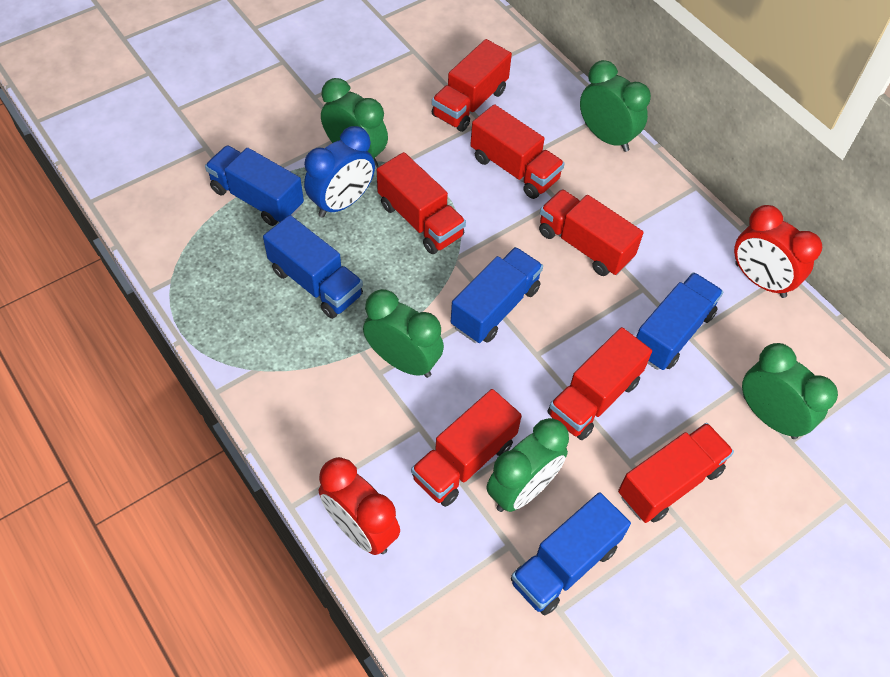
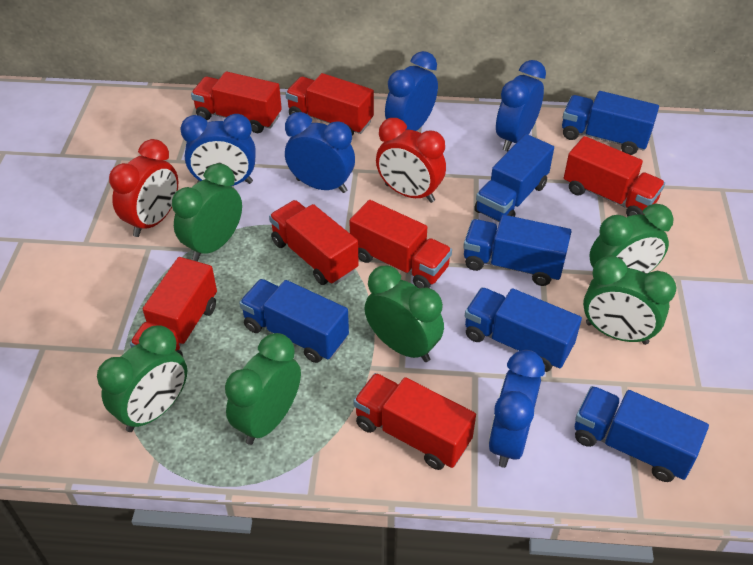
blue clock: [304,126,375,218] = 1 -> [180,114,256,186] [285,112,355,193] [385,51,438,131] [488,350,545,468] [496,60,546,151] = 5
blue truck: [205,145,304,226] [263,215,363,319] [451,247,543,343] [511,492,631,616] [636,272,723,370] = 5 -> [239,279,349,363] [463,215,572,286] [465,287,582,372] [474,134,554,222] [562,91,659,155] [575,386,709,482] = 6
green clock: [321,78,388,168] [363,289,444,378] [486,418,569,512] [580,60,651,152] [742,343,838,439] = 5 -> [97,325,187,432] [172,163,242,261] [225,333,301,445] [364,265,444,362] [583,256,676,345] [589,204,674,274] = 6

